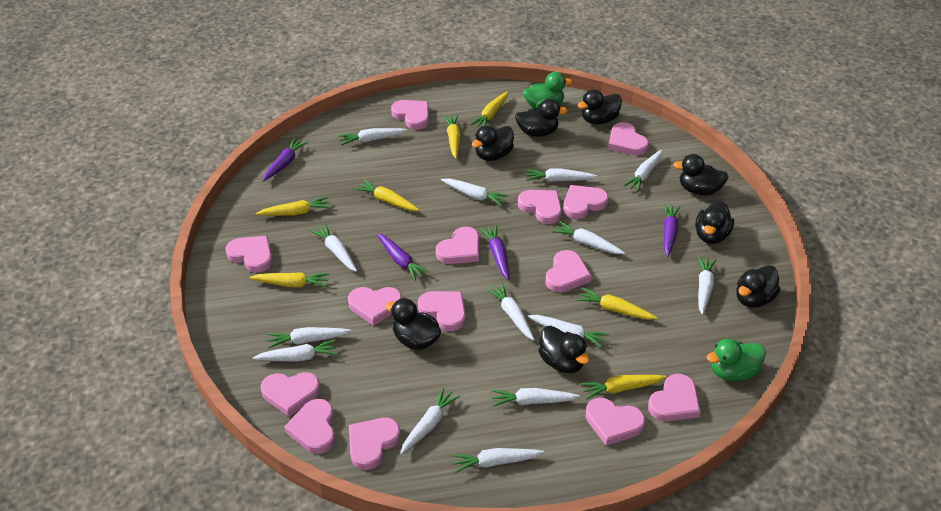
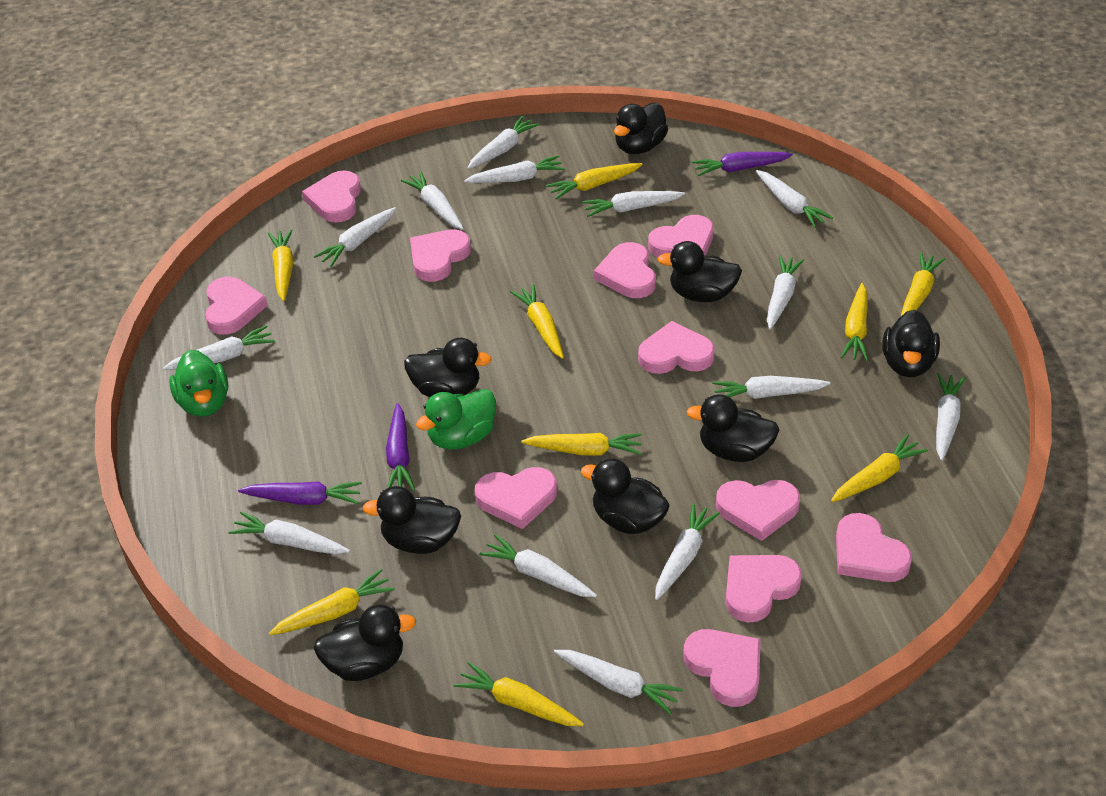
pink heart: [225,236,273,273] [261,372,320,417] [284,399,335,454] [348,287,402,326] [349,418,401,470] [391,100,429,130] [418,291,466,331] [436,226,479,264] [518,190,562,224] [545,250,592,292] [563,185,609,219] [585,398,645,446] [608,122,649,155] [648,374,701,421] = 14 -> [205,277,268,335] [302,170,361,223] [410,229,471,282] [475,467,557,529] [594,242,656,298] [638,321,715,374] [648,215,714,257] [683,629,761,707] [716,480,800,541] [725,555,802,623] [836,513,912,582] = 11
purple carrot: [263,138,308,181] [377,233,430,281] [480,225,509,280] [663,204,680,257] = 4 -> [238,481,362,505] [386,403,415,491] [692,152,793,176] = 3
yellow carrot: [249,272,329,287] [256,196,331,216] [354,180,419,211] [443,114,461,159] [470,91,508,128] [577,288,657,320] [581,375,667,400] = 7 -> [268,229,293,301] [268,569,395,635] [454,662,584,726] [510,284,564,359] [521,433,642,456] [546,163,642,199] [831,434,928,502] [841,283,868,361] [901,252,945,316] = 9

